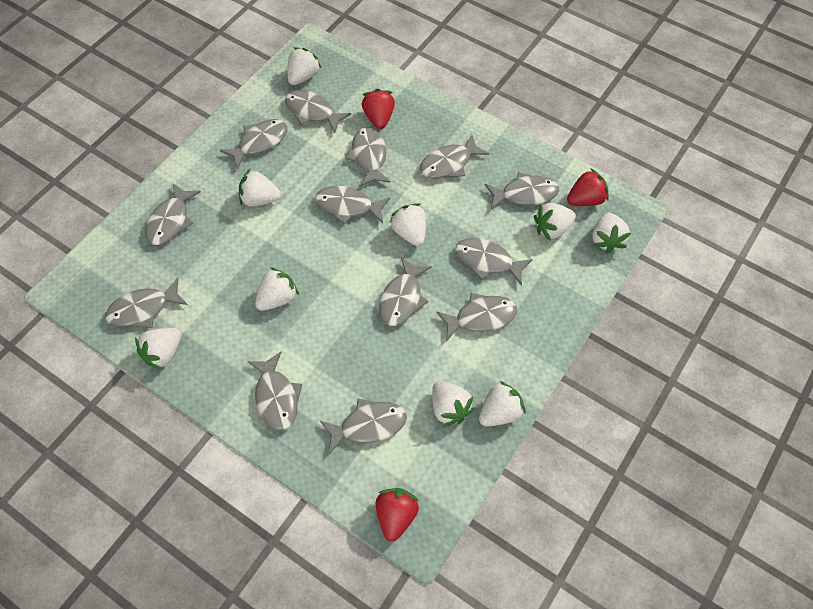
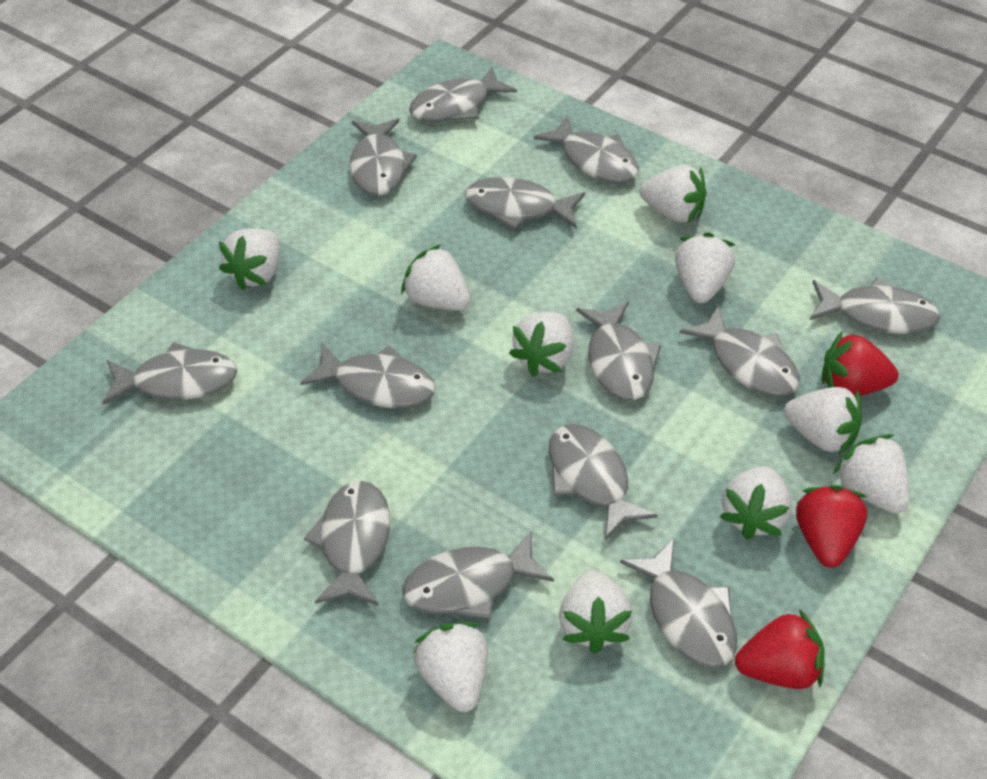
white strawberry: [135,328,182,370] [239,169,281,206] [255,267,299,311] [287,47,322,85] [389,203,426,246] [432,381,474,427] [479,381,525,426] [534,203,576,241] [592,213,631,253] = 9 -> [219,228,280,290] [401,245,471,311] [414,622,488,712] [509,312,573,376] [559,570,633,653] [640,165,706,223] [675,232,736,303] [719,466,792,540] [784,387,862,455] [833,434,909,514] = 10

